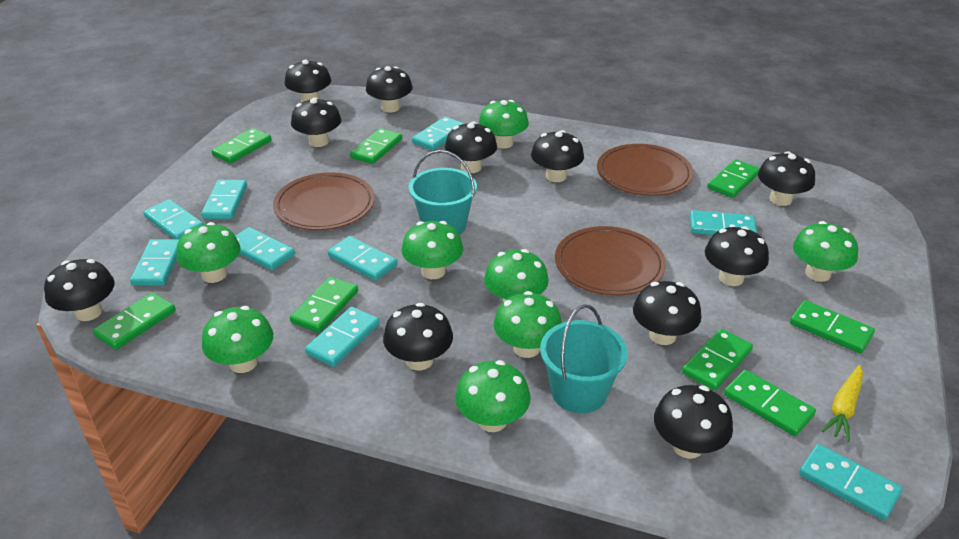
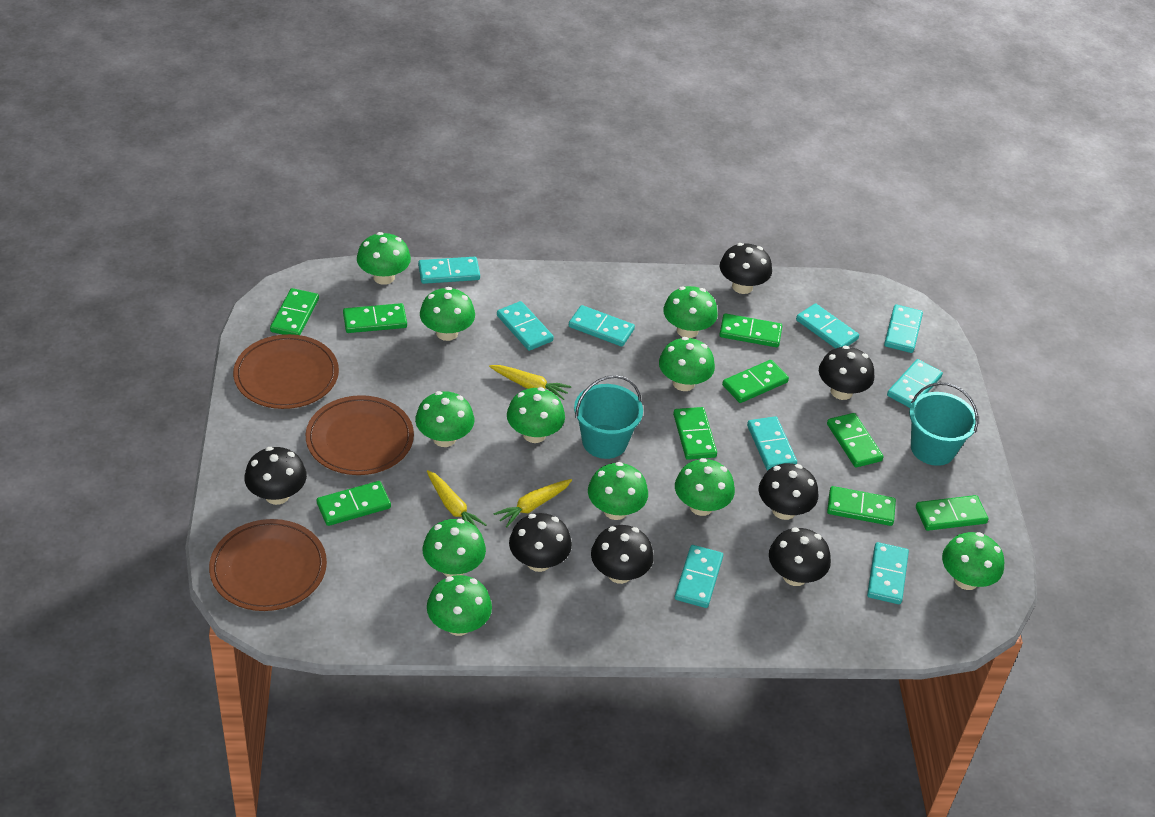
black mushroom: [44,259,115,321] [284,60,331,102] [291,97,341,147] [366,66,413,113] [383,303,453,371] [445,122,497,173] [531,130,584,182] [633,281,701,345] [654,385,733,459] [705,226,769,286] [758,151,815,206] = 11 -> [244,447,307,505] [509,513,572,572] [591,525,654,584] [720,243,772,294] [759,463,818,520] [769,528,831,586] [819,346,874,400] = 7
green domino: [93,292,176,350] [211,128,272,163] [290,277,358,333] [350,128,402,164] [682,329,753,391] [707,159,760,198] [724,370,816,436] [790,300,875,354] = 8 -> [270,288,319,335] [317,481,391,526] [343,303,407,333] [673,407,717,460] [719,313,782,347] [722,360,789,403] [827,413,883,467] [827,486,896,526] [916,495,988,531] = 9
green mushroom: [177,222,241,283] [202,306,273,373] [401,221,463,279] [455,360,531,432] [479,100,529,149] [484,249,549,302] [494,291,562,358] [793,221,858,282] = 8 -> [357,232,411,285] [415,391,474,447] [420,287,475,341] [423,519,486,577] [427,575,492,636] [507,387,565,443] [588,462,648,520] [659,337,715,391] [663,286,718,338] [675,458,735,516] [942,532,1004,590] = 11
yellow carrot: [822,365,863,442] = 1 -> [427,470,487,528] [489,365,571,400] [493,479,572,527] = 3

